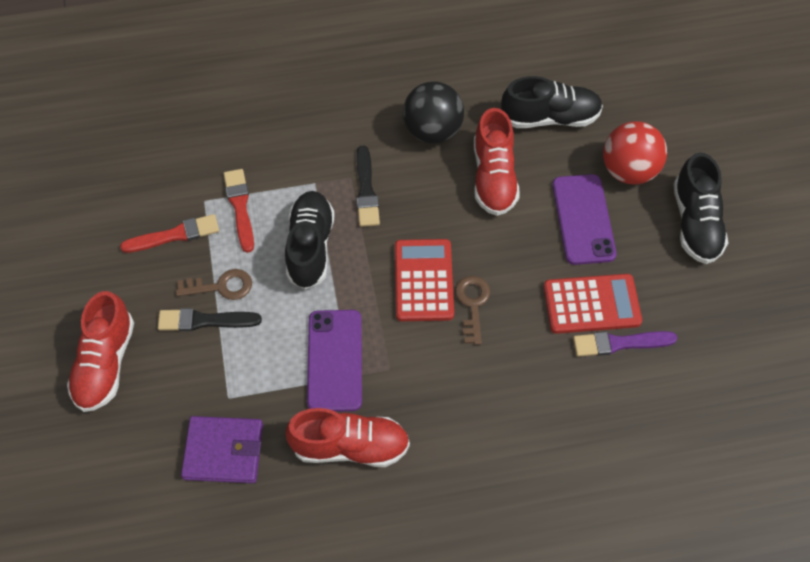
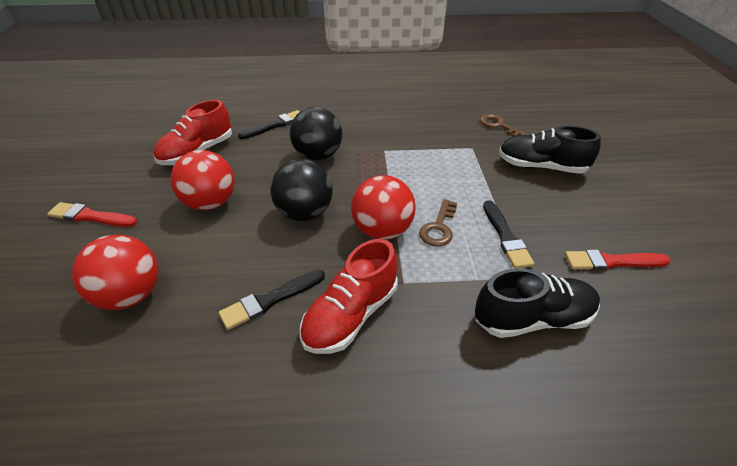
black ball: [403,81,464,144] = 1 -> [270,159,333,221] [290,107,342,160] = 2
black brush: [158,308,262,331] [356,146,380,227] = 2 -> [219,270,325,330] [238,110,300,139] [483,200,535,269] = 3
black shoe: [285,191,335,289] [501,76,603,128] [673,152,728,264] = 3 -> [475,268,600,338] [499,126,601,174] = 2
purple brush: [573,331,677,357] = 1 -> none = 0
purple phone: [307,310,362,412] [552,174,617,265] = 2 -> none = 0
purple wallet: [181,416,263,483] = 1 -> none = 0
red ball: [603,121,667,185] = 1 -> [72,235,158,310] [170,150,235,210] [351,175,416,240] = 3
red calculator: [395,239,454,321] [543,274,642,334] = 2 -> none = 0
red shoe: [67,291,134,412] [285,408,410,467] [474,108,520,216] = 3 -> [153,100,232,165] [300,239,398,354] = 2

